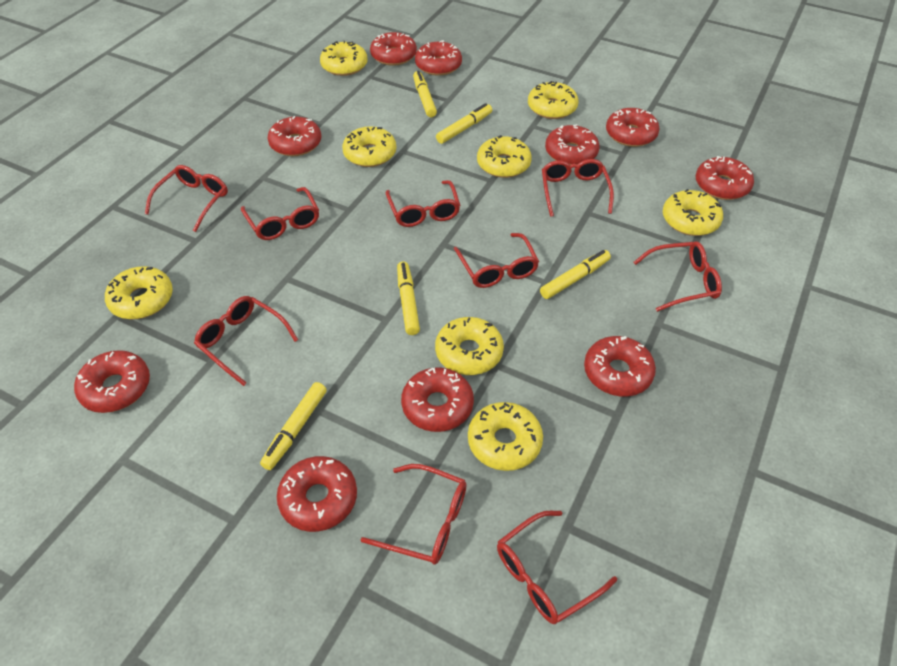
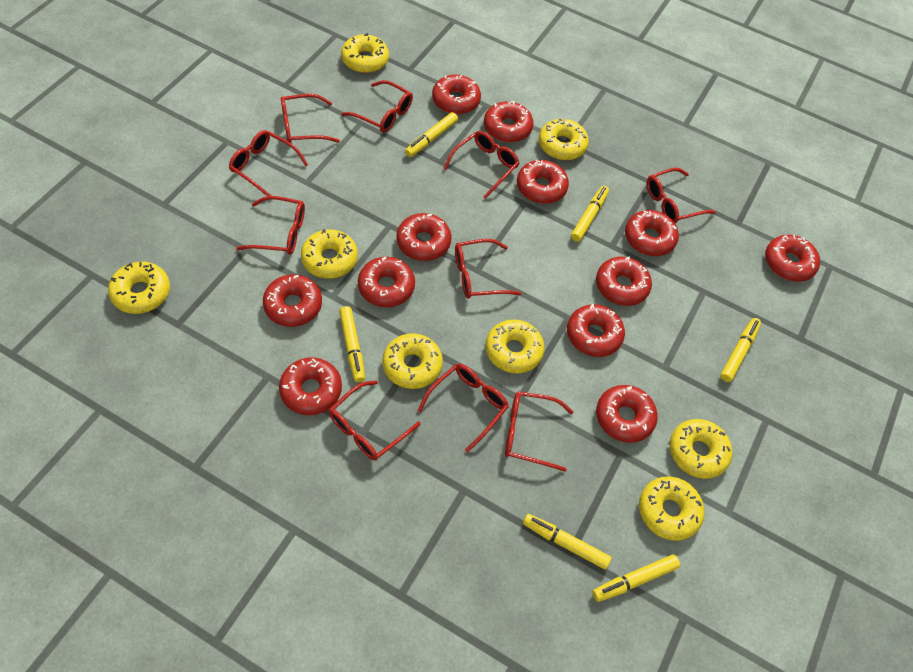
red donut: [74,350,150,413] [268,116,321,156] [277,456,357,532] [370,32,417,66] [401,367,474,432] [415,40,462,76] [545,124,600,165] [584,336,656,396] [606,108,660,147] [695,156,754,200] = 10 -> [263,274,322,327] [279,358,342,415] [358,256,415,307] [396,213,452,261] [432,75,481,114] [484,101,533,142] [517,160,569,204] [567,304,625,357] [596,256,652,306] [596,385,658,443] [625,210,679,256] [765,235,820,282] = 12
red glasses: [145,165,228,232] [194,296,298,386] [241,187,319,240] [361,464,467,565] [386,180,460,227] [454,233,539,288] [497,511,617,624] [542,159,614,217] [633,241,722,312] = 9 -> [229,130,308,196] [236,196,305,255] [281,94,340,143] [329,380,421,461] [342,80,413,133] [417,364,509,453] [443,131,519,199] [455,239,521,299] [505,391,574,472] [647,168,716,223] = 10
yellow marker: [260,382,327,470] [397,261,420,335] [413,71,437,117] [436,103,492,144] [540,250,611,299] = 5 -> [339,306,365,382] [405,112,458,157] [523,514,612,570] [571,186,609,242] [592,555,680,602] [720,318,761,382] = 6

